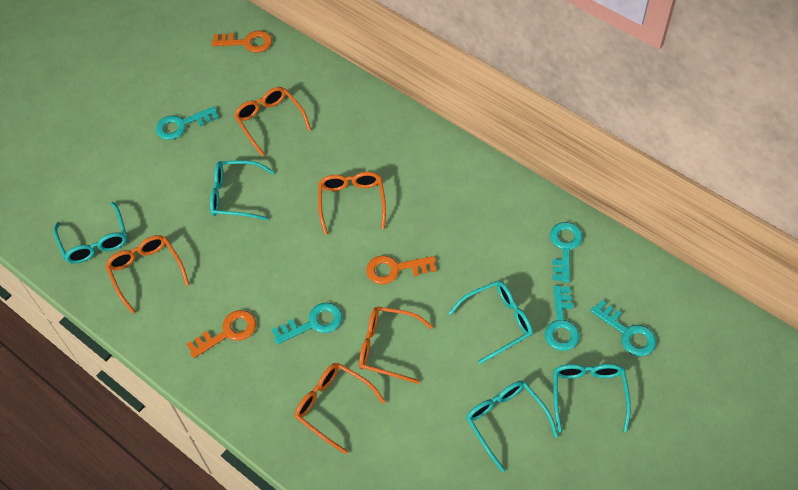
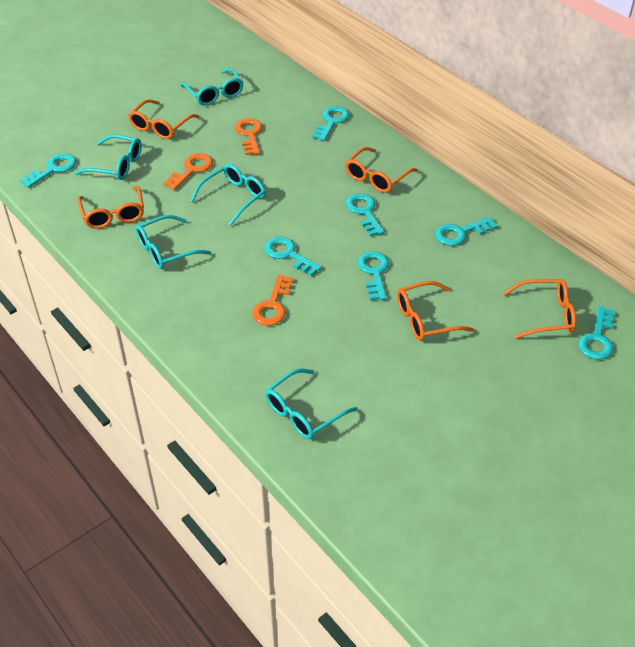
turquoise key: [156,106,219,140] [271,303,342,345] [545,286,580,351] [550,222,583,283] [591,300,657,356] = 5 -> [20,153,76,188] [264,237,322,276] [312,106,350,141] [346,193,385,236] [357,251,389,300] [435,217,498,246] [578,306,615,360] = 7

